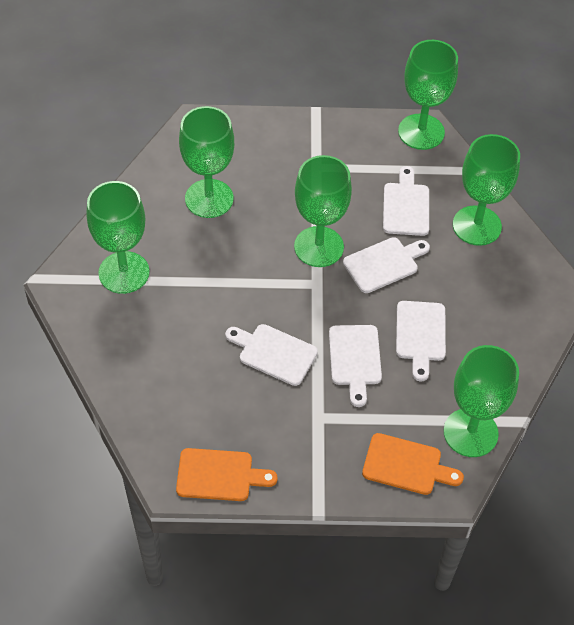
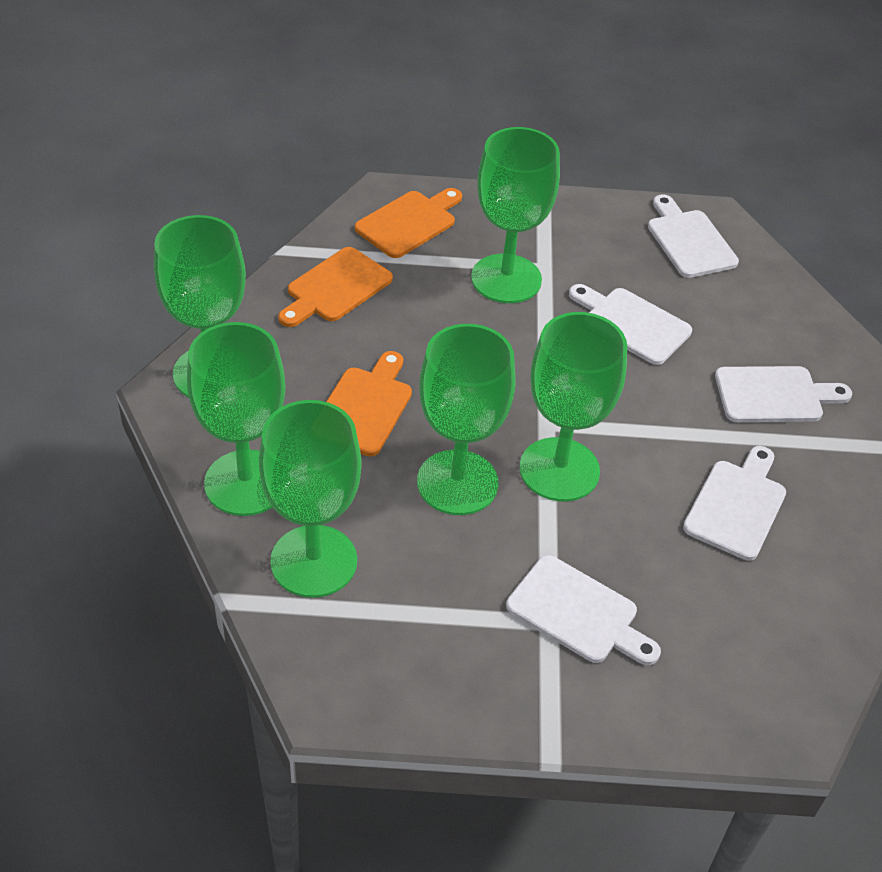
orange cutting board: [176,448,278,501] [362,433,464,495] = 2 -> [278,247,393,327] [326,351,412,457] [355,188,462,258] = 3

